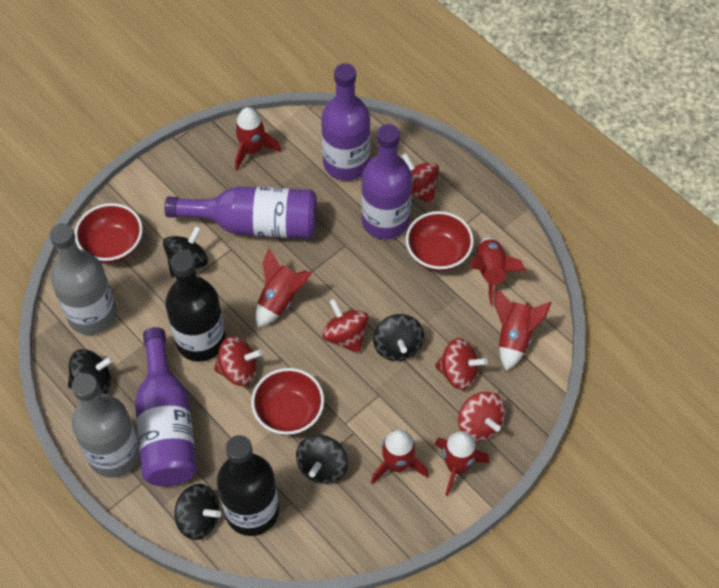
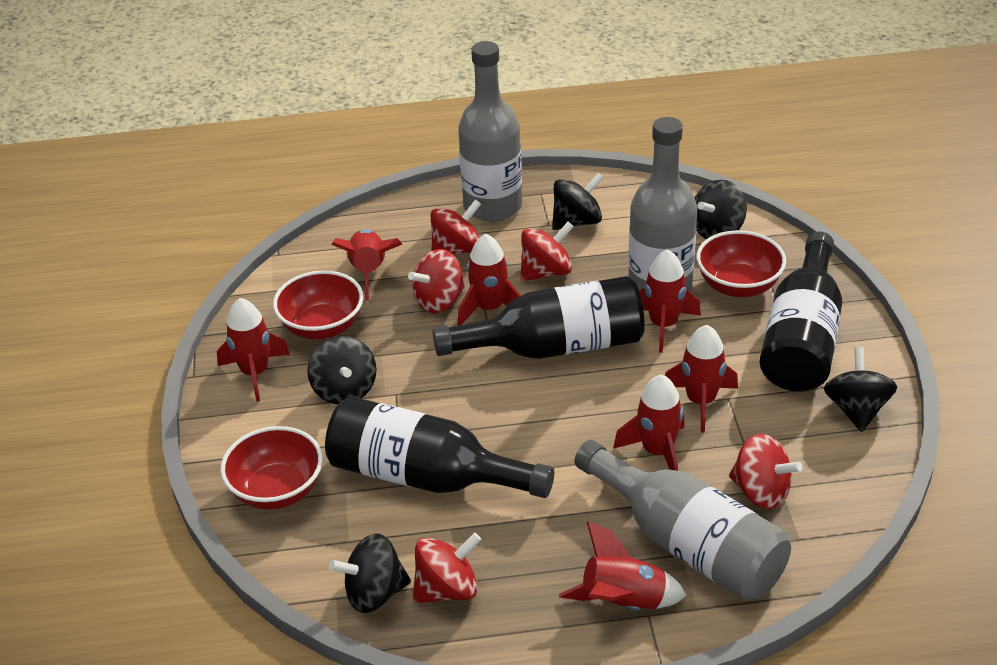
black bottle: [165,251,226,362] [217,435,279,536] = 2 -> [325,396,554,498] [432,276,645,359] [760,231,842,392] = 3
grey bottle: [50,223,117,335] [72,373,140,478] = 2 -> [458,41,522,222] [574,440,791,601] [628,117,697,292] = 3
purple bottle: [135,327,197,487] [165,186,317,239] [321,63,371,181] [361,124,412,240] = 4 -> none = 0
red rocket: [235,107,281,171] [256,248,313,328] [371,429,429,485] [435,431,490,496] [471,237,526,306] [495,289,552,371] = 6 -> [217,298,290,402] [331,229,402,301] [458,234,521,326] [559,521,687,610] [613,375,685,471] [639,249,701,353] [665,325,738,433] = 7

